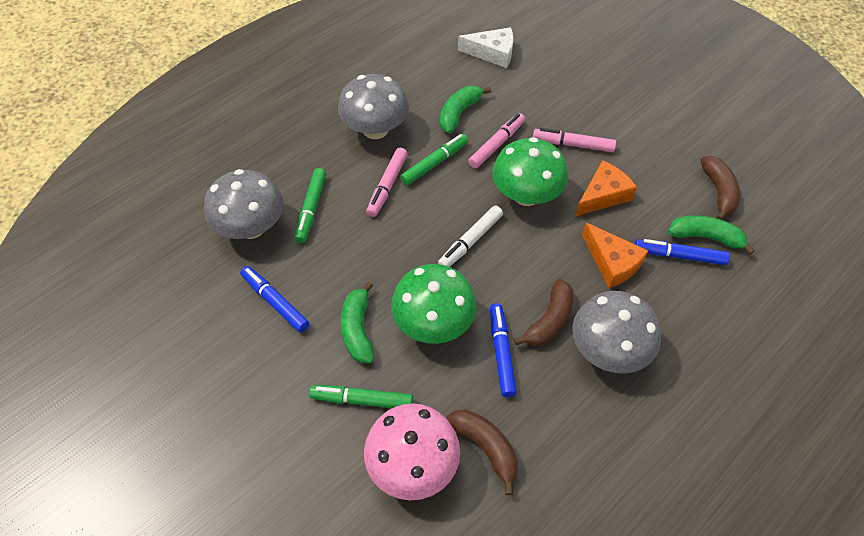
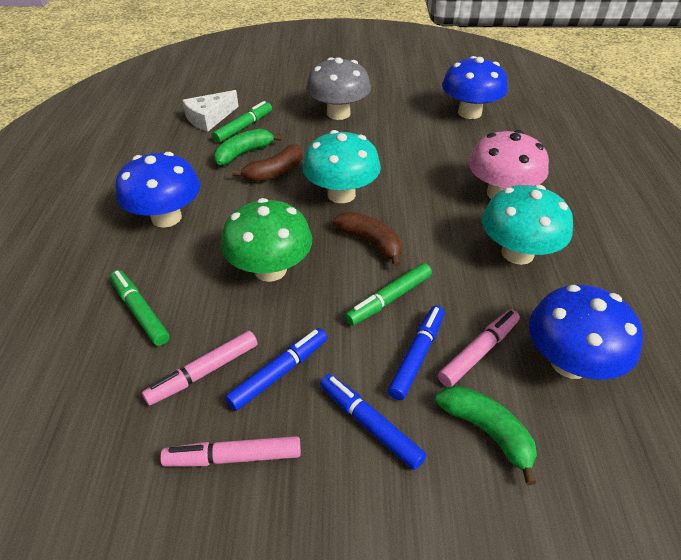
blue mushroom: none = 0 -> [116,152,200,228] [442,56,508,119] [529,285,643,380] = 3
brown banana: [447,409,518,495] [514,279,573,346] [700,156,740,220] = 3 -> [232,144,303,182] [333,212,402,267] = 2
green banana: [341,282,374,363] [440,86,491,133] [668,215,755,255] = 3 -> [214,129,282,166] [435,386,537,485] = 2
green mushroom: [391,264,477,344] [492,137,568,206] = 2 -> [221,198,312,282] = 1
grey mushroom: [204,169,283,239] [338,74,409,139] [572,291,661,374] = 3 -> [306,57,371,120] = 1
orange cheese: [575,160,637,217] [582,222,648,288] = 2 -> none = 0
turquoise mushroom: none = 0 -> [302,130,381,203] [482,185,573,265] = 2
white marker: [438,206,503,267] = 1 -> none = 0

